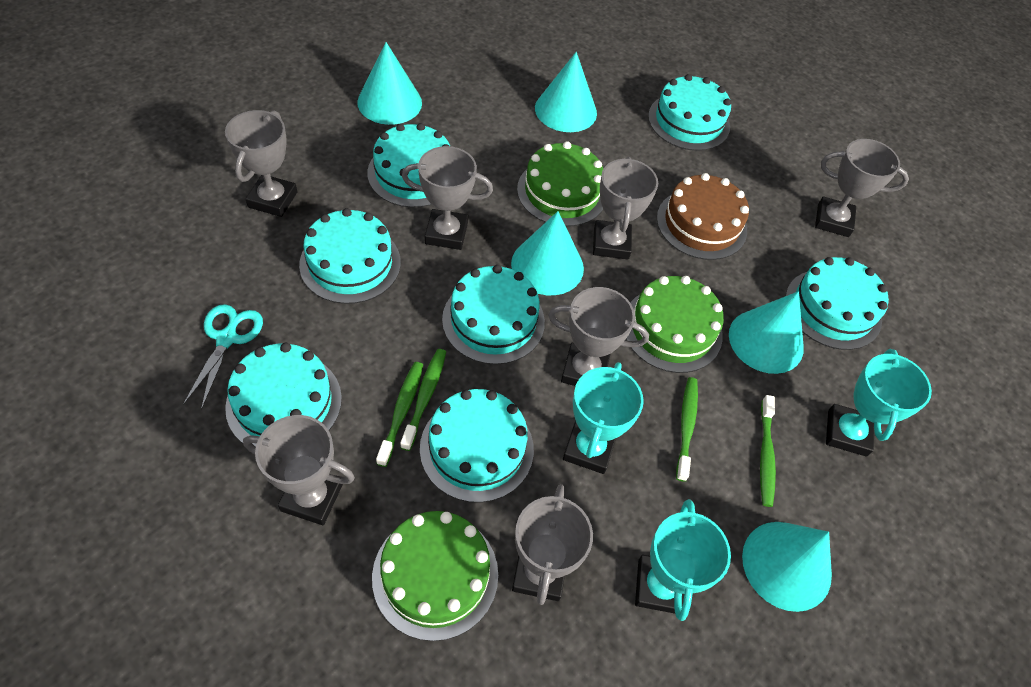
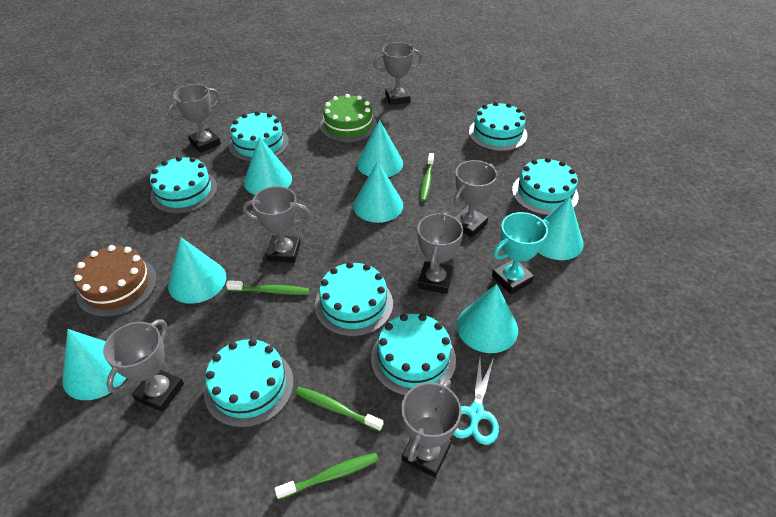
green cake: [372,511,498,641] [517,141,603,227] [626,276,724,373] = 3 -> [320,94,377,142] = 1
turquoise cone: [357,42,422,125] [511,211,584,295] [535,52,597,132] [729,291,804,374] [742,522,832,612] = 5 -> [62,329,126,400] [168,237,226,304] [244,136,292,195] [353,161,403,223] [357,120,403,177] [457,284,518,353] [538,196,584,260] = 7
turquoise trophy: [563,362,644,474] [635,499,731,621] [826,349,932,457] = 3 -> [492,212,549,294] = 1

